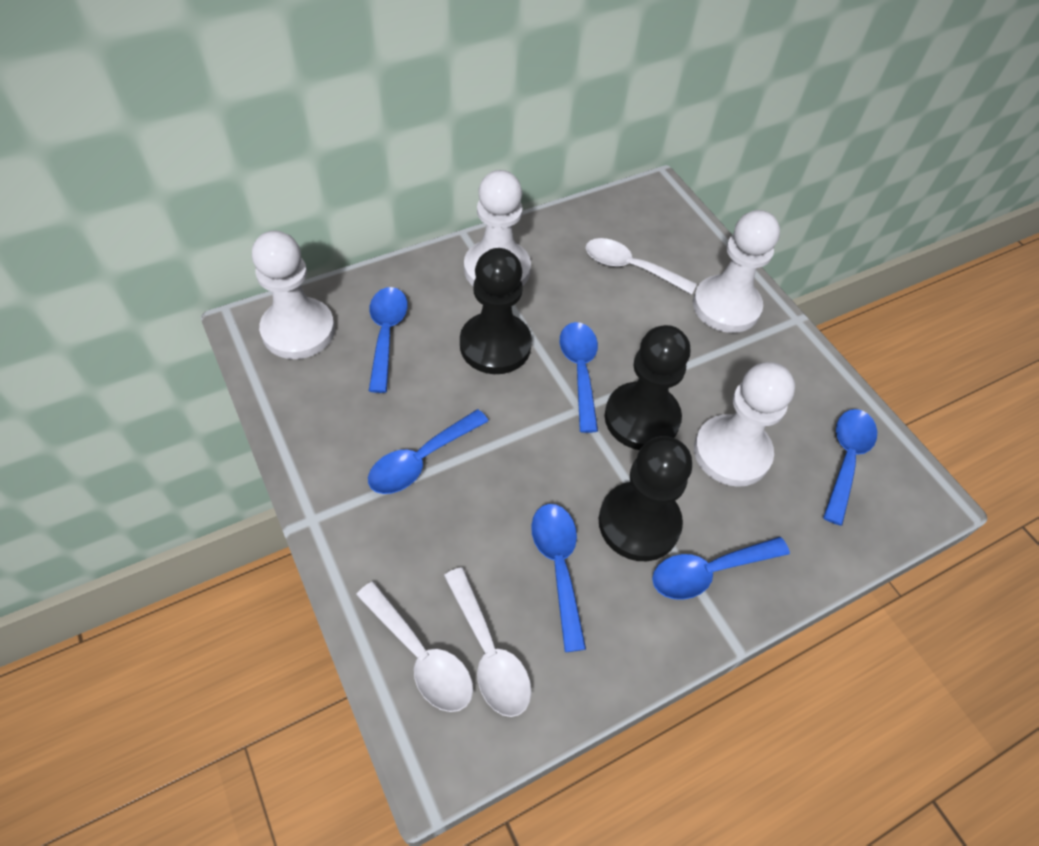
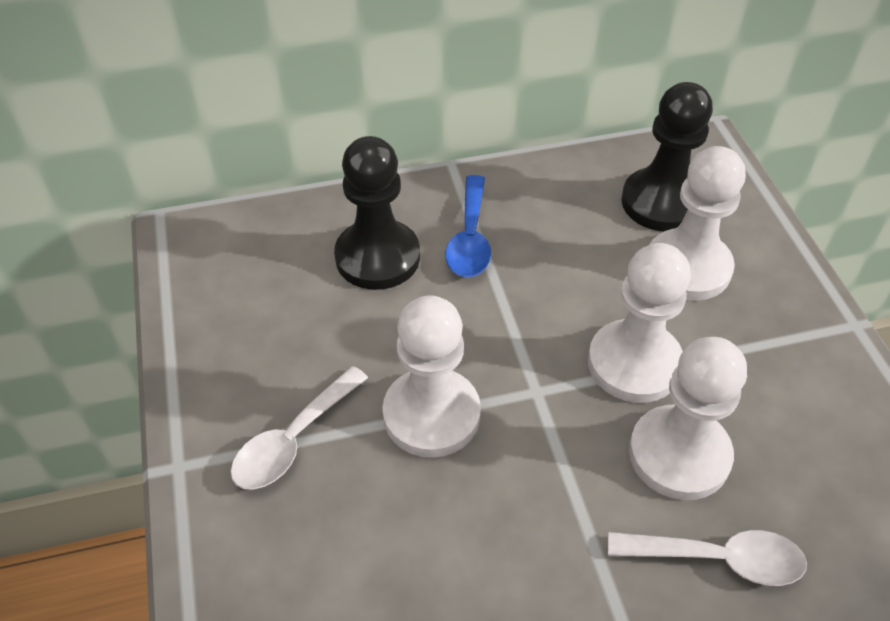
black pawn: [460,248,532,374] [599,436,692,561] [605,325,690,450] = 3 -> [334,136,420,290] [621,82,713,232] = 2
blue spoon: [368,409,488,494] [369,287,408,393] [531,504,586,652] [560,322,598,433] [652,537,790,600] [823,409,877,526] = 6 -> [445,175,491,277] = 1
white spoon: [356,581,473,712] [444,567,532,717] [585,238,697,294] = 3 -> [231,366,368,490] [608,530,807,586] = 2

